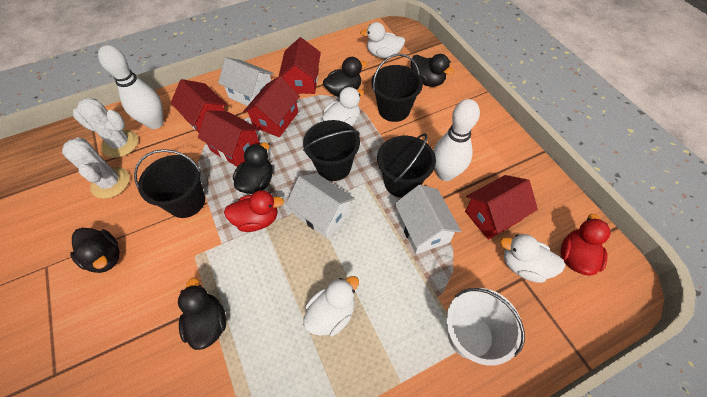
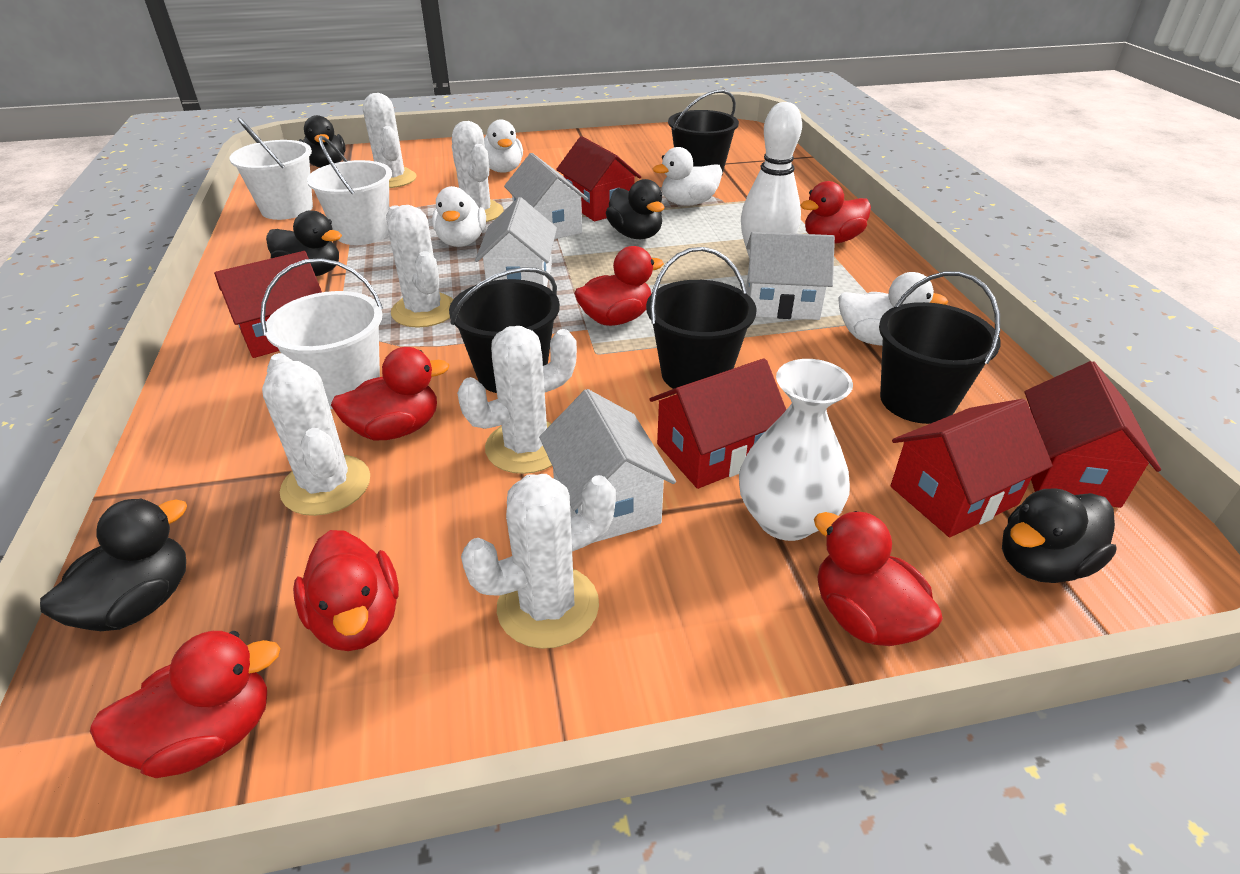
red duck: [224,190,284,232] [561,214,610,276] = 2 -> [90,631,280,778] [293,530,399,651] [331,347,450,440] [574,246,664,326] [800,181,871,243] [814,511,943,646] = 6
white bowling pin: [98,45,164,129] [433,99,480,181] = 2 -> [741,102,802,260] = 1
white bucket: [446,288,525,366] = 1 -> [229,117,313,220] [260,258,383,409] [307,136,392,245] = 3
white cactus: [62,138,130,199] [73,98,138,158] = 2 -> [262,353,370,516] [363,93,417,188] [386,205,453,328] [452,121,504,222] [457,326,577,474] [461,474,616,649] = 6
white house: [218,57,274,106] [286,173,355,239] [395,185,461,254] = 3 -> [475,197,557,287] [504,153,588,239] [539,389,676,543] [746,232,835,320] = 4
white vase: none = 0 -> [739,359,853,541] = 1

